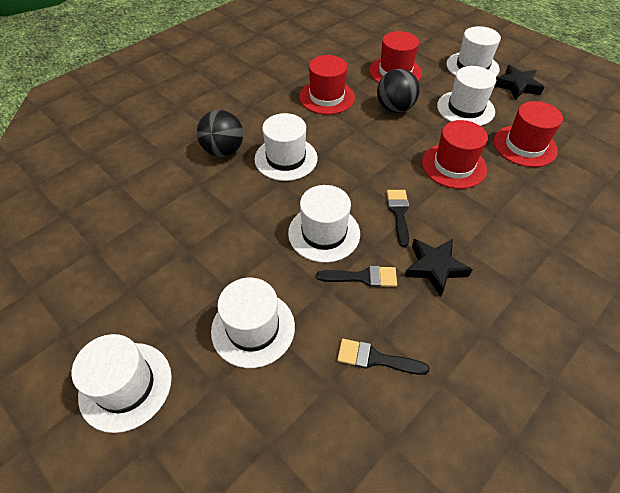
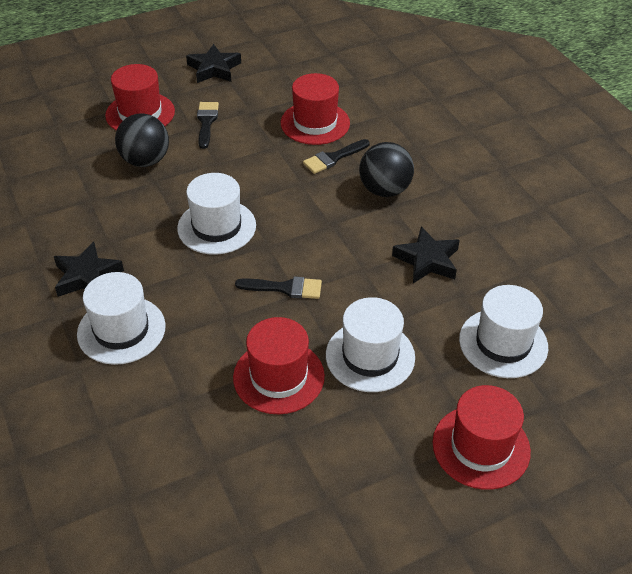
black star: [405,239,473,297] [495,65,544,100] = 2 -> [54,241,124,297] [186,44,241,83] [392,226,460,283] = 3
white hat: [72,334,172,433] [211,278,295,368] [254,113,318,181] [288,185,360,263] [437,66,496,126] [446,26,501,76] = 6 -> [77,272,166,365] [177,173,256,255] [326,297,415,392] [459,285,548,378] = 4

